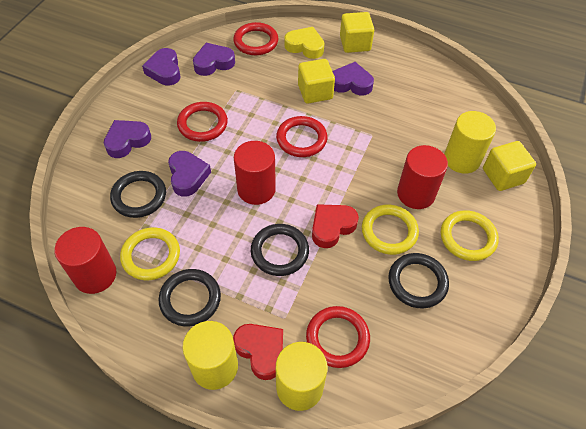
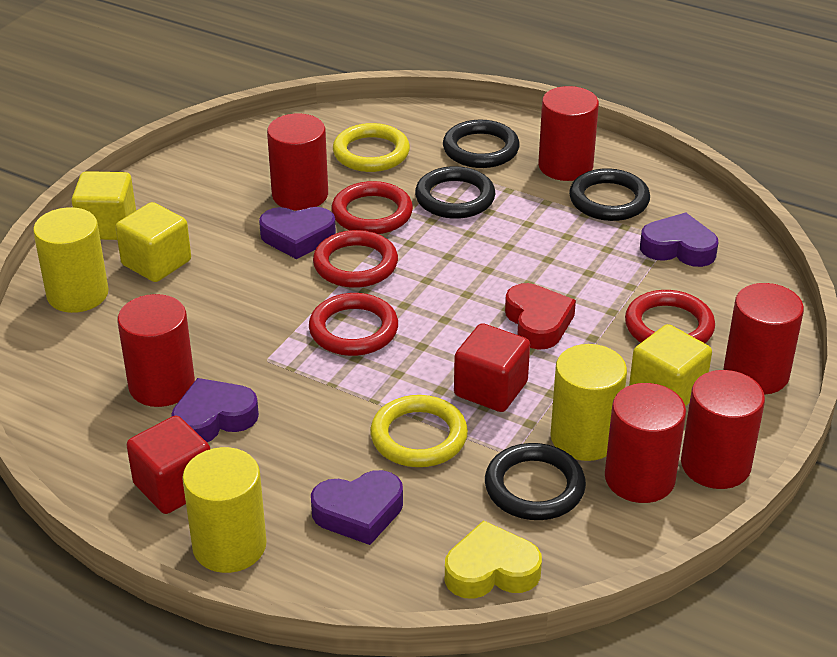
purple heart: [104,120,151,158] [142,48,180,86] [168,151,211,197] [193,43,235,76] [333,62,374,96] = 5 -> [171,378,259,442] [259,207,336,259] [311,470,403,545] [640,213,719,267] = 4
red cube: none = 0 -> [126,416,210,514] [454,323,530,412] = 2
red cylinder: [54,227,116,294] [234,141,276,205] [397,145,448,209] = 3 -> [117,294,195,407] [267,113,328,211] [538,86,599,181] [605,383,686,503] [681,370,765,489] [724,283,804,395] = 6
red heart: [233,324,283,380] [312,204,359,248] = 2 -> [505,283,576,350] = 1
yellow ring: [120,227,180,280] [362,205,419,255] [441,210,499,261] = 3 -> [333,123,410,172] [370,395,468,467] = 2

